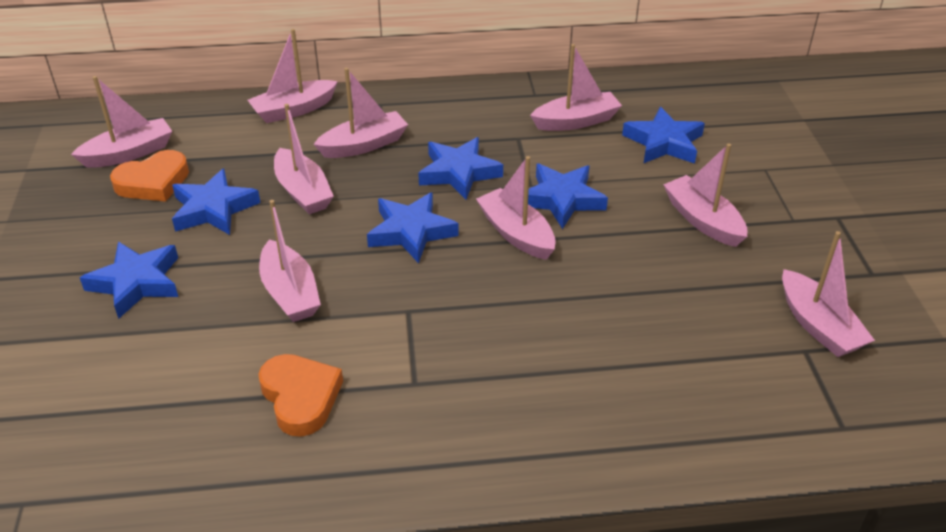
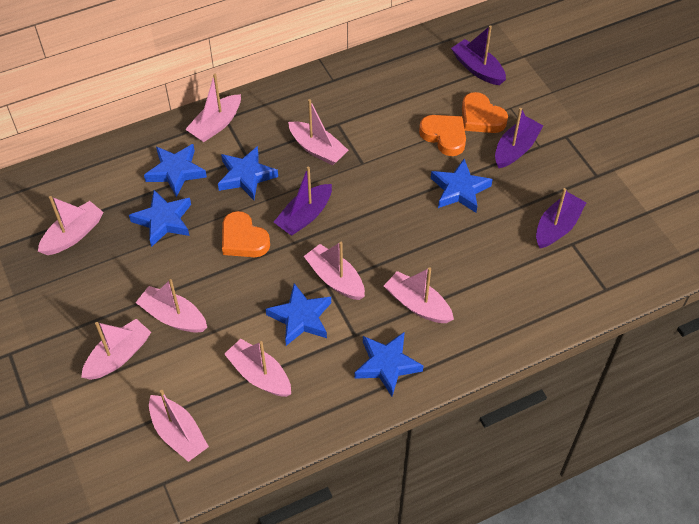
orange heart: [110,150,189,202] [258,354,343,437] = 2 -> [222,211,270,257] [419,115,466,156] [462,92,508,133] = 3
purple boat: none = 0 -> [274,166,332,236] [451,25,506,85] [495,108,543,168] [536,188,586,248] = 4

